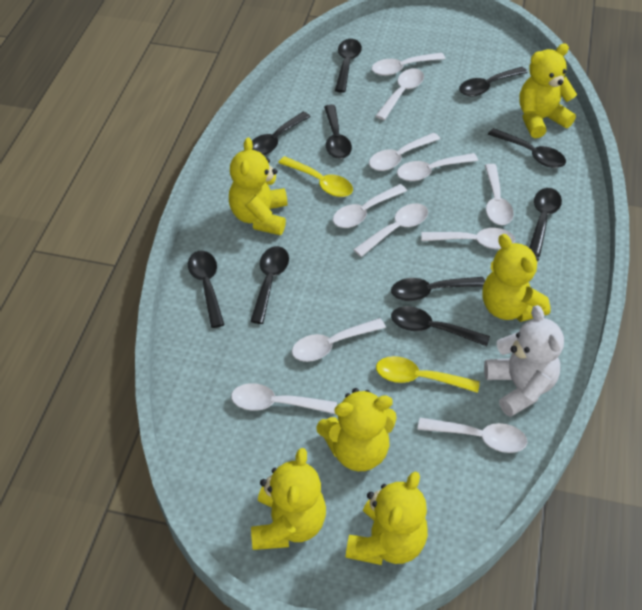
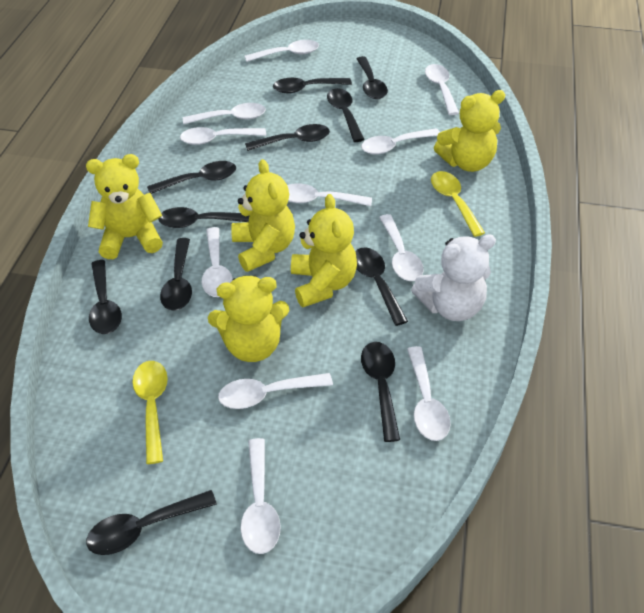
black spoon: [188,251,225,328] [250,246,289,324] [252,112,311,155] [324,104,352,159] [335,39,362,93] [391,277,485,301] [391,306,490,347] [459,67,528,97] [488,128,566,168] [529,188,562,257] = 10 -> [86,490,217,555] [89,260,122,334] [147,161,236,194] [158,207,250,228] [160,238,192,311] [245,124,330,151] [273,78,352,94] [327,88,365,142] [355,247,408,326] [356,56,388,99] [361,342,400,442] = 11
yellow teddy bear: [229,138,288,235] [251,448,326,550] [316,388,397,471] [346,471,428,565] [482,234,551,322] [519,43,577,138] = 6 -> [86,154,163,259] [208,275,289,362] [231,159,295,272] [291,194,357,307] [434,90,505,172] = 5

